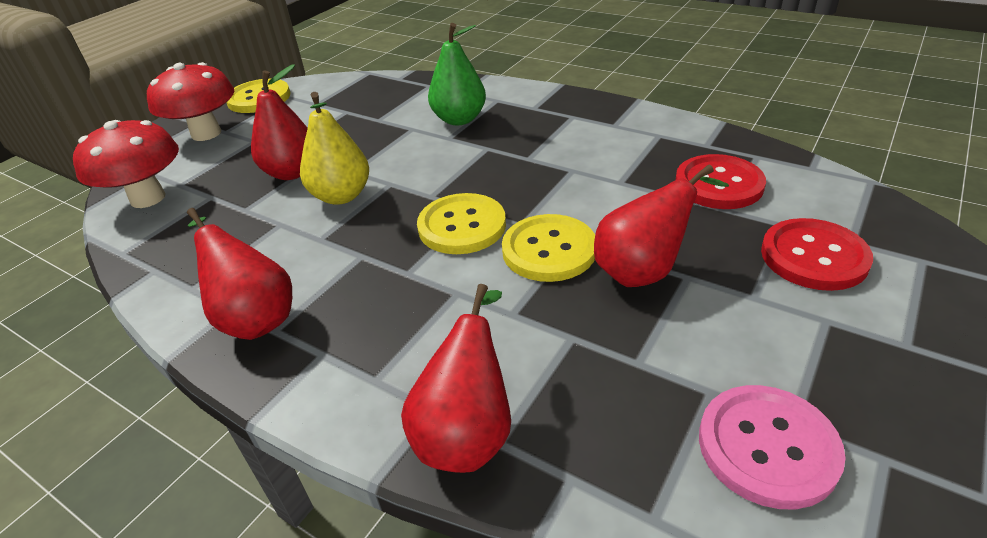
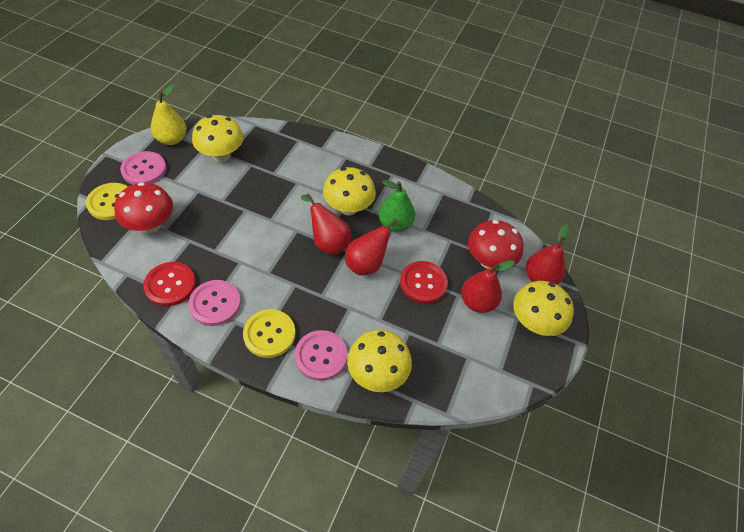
pink button: [699,385,846,509] = 1 -> [120,151,166,185] [189,280,241,326] [295,330,347,381] = 3
yellow button: [226,79,290,113] [417,193,506,254] [502,214,595,282] = 3 -> [86,183,128,220] [243,309,295,358] = 2
yellow mushroom: none = 0 -> [192,115,244,162] [323,167,376,215] [347,330,412,392] [513,281,574,336] = 4

